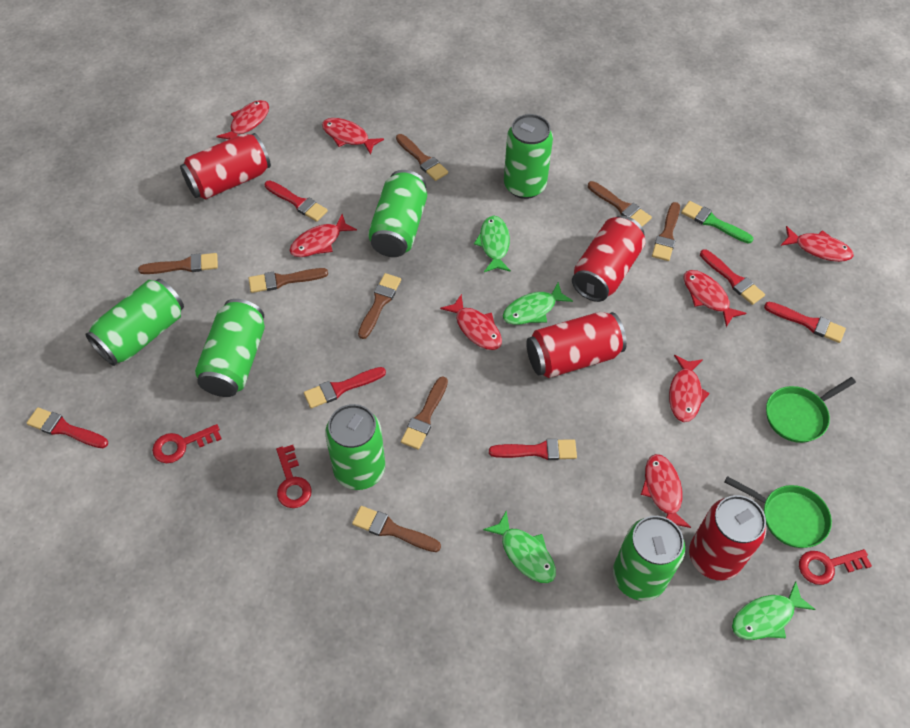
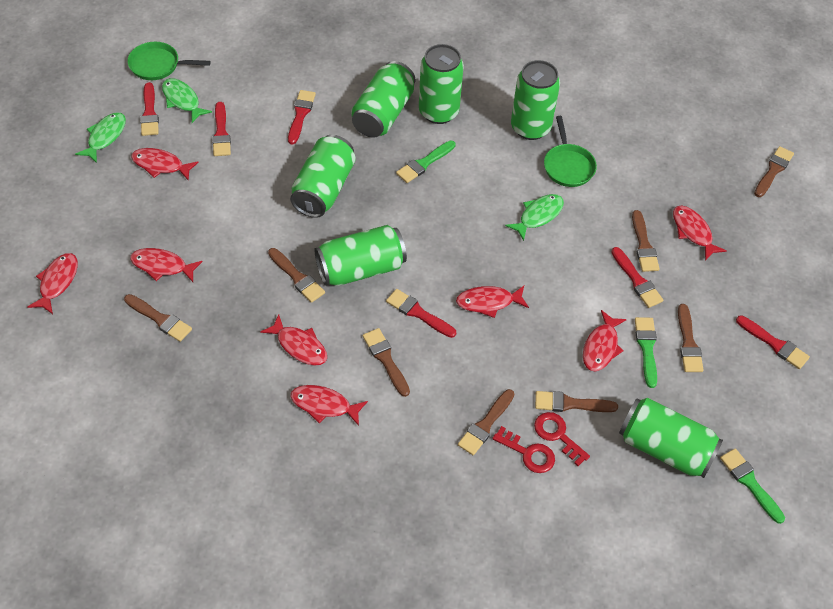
green brush: [681,201,753,244] = 1 -> [396,140,456,183] [635,317,657,388] [720,448,785,524] = 3
green fish: [474,215,511,272] [483,511,556,583] [503,282,573,325] [732,581,816,640] = 4 -> [75,112,126,163] [162,78,212,123] [505,194,564,241] = 3
red can: [180,133,271,199] [526,312,627,378] [572,216,645,302] [689,495,767,580] = 4 -> none = 0
red key: [152,424,222,463] [276,445,312,508] [799,549,872,585] = 3 -> [492,426,555,473] [534,412,590,466] = 2

